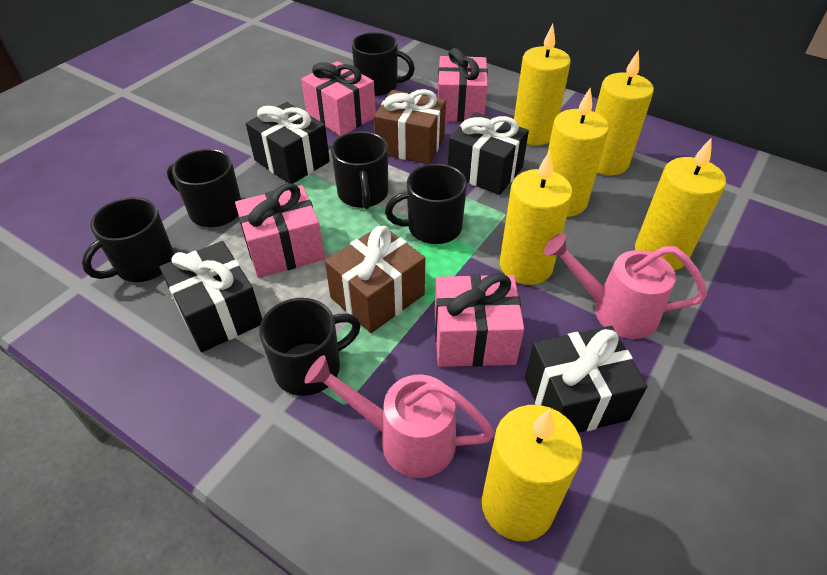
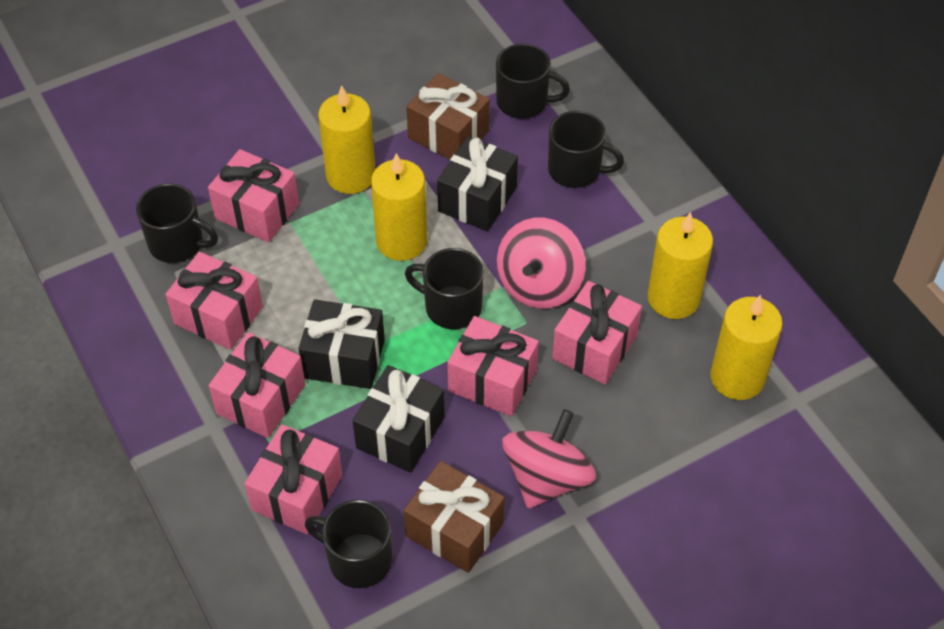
black gift: [159,241,262,352] [246,102,330,184] [448,112,529,195] [525,326,648,433] = 4 -> [298,299,385,389] [352,365,445,473] [437,137,518,231] = 3
black mug: [82,197,174,282] [167,149,241,227] [259,298,361,396] [331,131,388,209] [352,32,415,96] [385,164,467,244] = 6 -> [136,183,218,263] [305,500,392,588] [405,248,484,329] [496,44,570,119] [548,111,624,188] = 5
pink gift: [235,183,325,278] [301,61,376,136] [434,273,524,367] [437,48,488,122] = 4 -> [165,252,263,350] [208,149,299,242] [208,332,306,438] [244,424,343,534] [447,316,539,416] [552,281,642,384] = 6
pink spinning top: none = 0 -> [497,218,586,309] [502,409,596,509] = 2
pink watering can: [305,355,494,478] [544,233,707,339] = 2 -> none = 0
yellow candle: [482,405,583,541] [500,151,573,285] [514,24,571,145] [547,88,609,217] [595,50,654,175] [635,138,726,271] = 6 -> [318,85,376,194] [371,153,427,261] [648,212,713,319] [710,295,783,400] = 4

